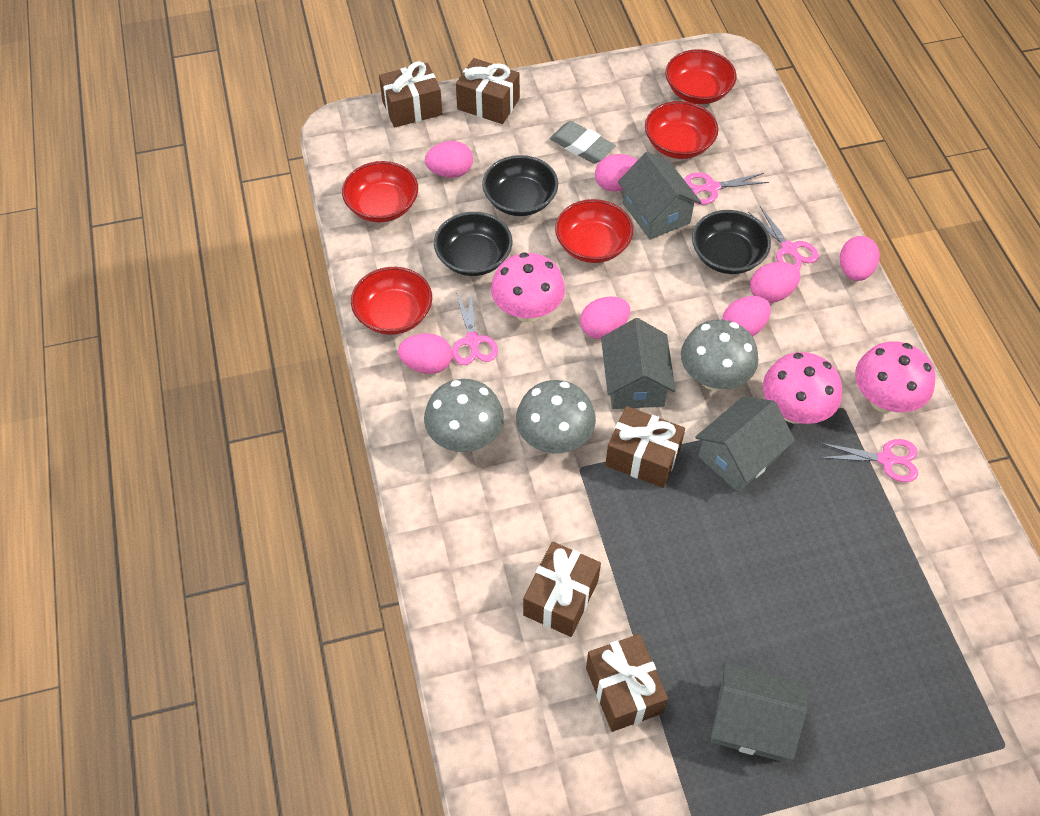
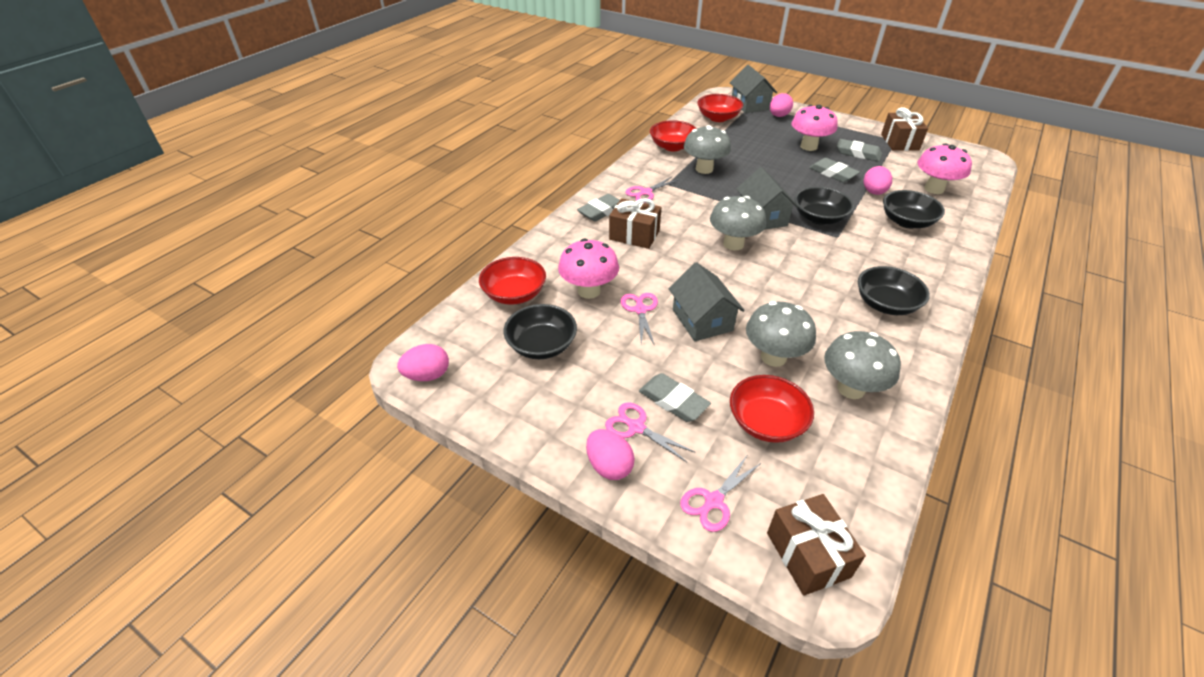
black bowl: [434,212,512,276] [482,155,558,216] [692,210,771,274] = 3 -> [503,304,577,359] [794,187,854,225] [858,266,930,315] [883,190,945,228] = 4
brown gift: [379,61,442,128] [456,58,520,124] [523,542,601,637] [586,634,668,732] [605,406,685,488] = 5 -> [609,198,661,249] [767,494,866,596] [881,107,928,151] = 3
grey eraser: [550,121,616,164] = 1 -> [577,194,620,222] [639,373,711,422] [809,158,860,182] [837,139,882,162] = 4
grey house: [601,318,676,409] [618,152,702,240] [695,397,795,492] [710,662,807,761] = 4 -> [669,262,745,341] [730,65,777,113] [736,167,799,230] = 3
grey mushroom: [424,379,504,452] [516,380,596,453] [681,320,758,390] = 3 -> [684,125,731,174] [710,196,766,251] [746,301,816,367] [824,331,901,399] = 4
pink egg: [398,333,452,374] [425,141,473,178] [580,296,630,339] [595,154,638,192] [722,296,771,337] [750,262,800,303] [840,236,880,281] = 7 -> [397,344,449,381] [586,429,635,480] [770,93,793,117] [864,166,892,195] = 4
red bowl: [342,161,418,222] [351,267,432,335] [555,199,633,263] [645,101,718,159] [665,49,737,104] = 5 -> [479,257,546,305] [650,120,697,151] [697,94,743,122] [730,375,814,443] = 4

